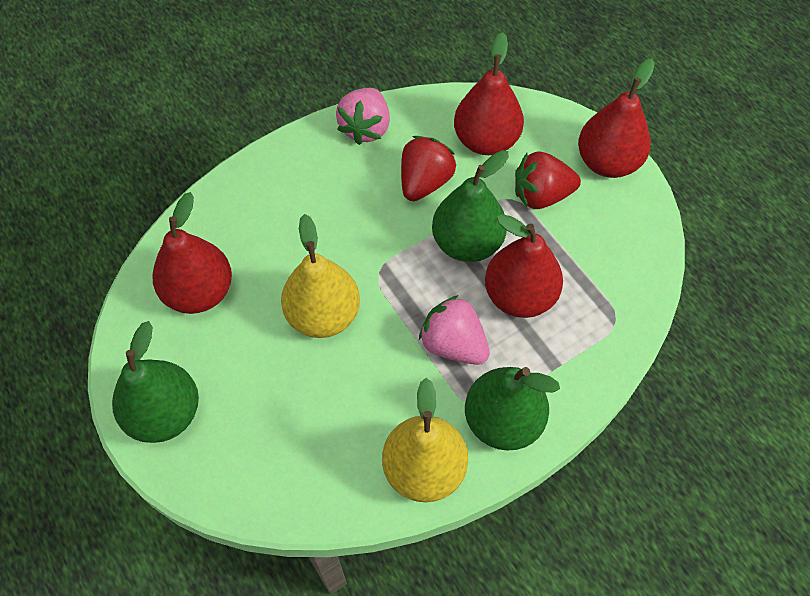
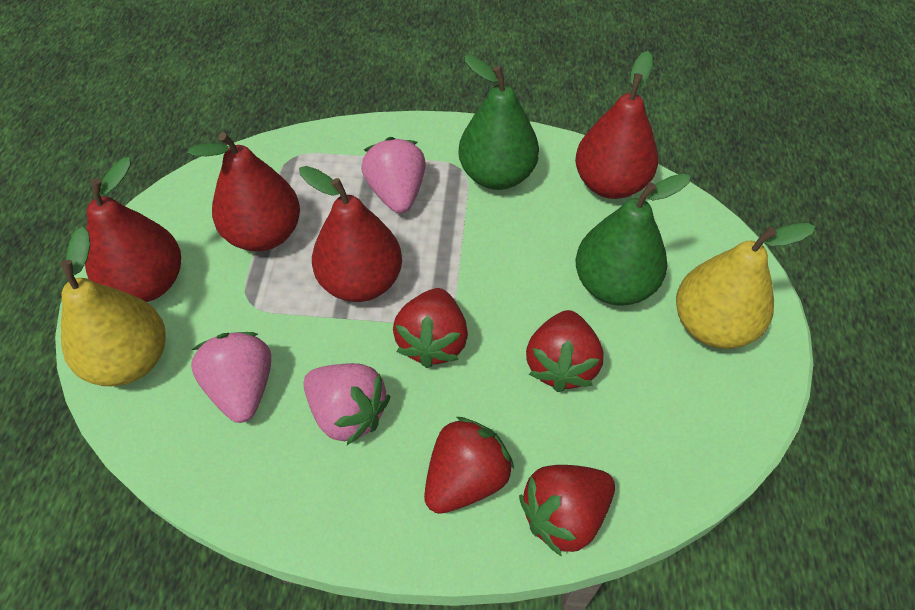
green pear: [112,321,199,443] [432,150,508,262] [465,367,560,451] = 3 -> [459,55,539,190] [576,173,691,306] = 2
pink strawberry: [336,88,390,145] [419,295,490,365] = 2 -> [191,332,271,423] [304,363,390,445] [361,137,426,213] = 3
red strawberry: [401,136,457,201] [515,151,581,209] = 2 -> [393,288,468,368] [424,417,514,514] [519,465,615,557] [526,310,603,392] = 4

